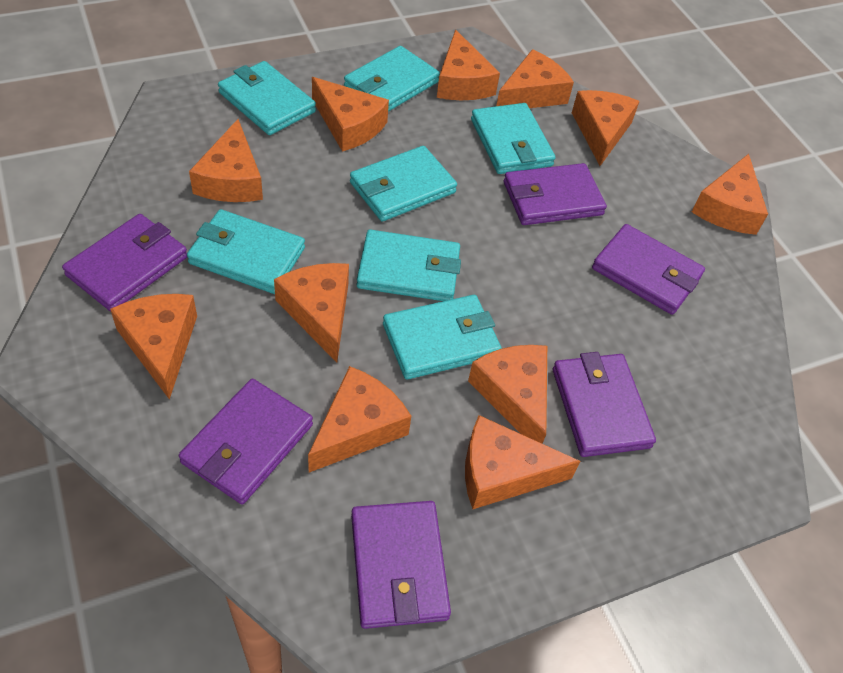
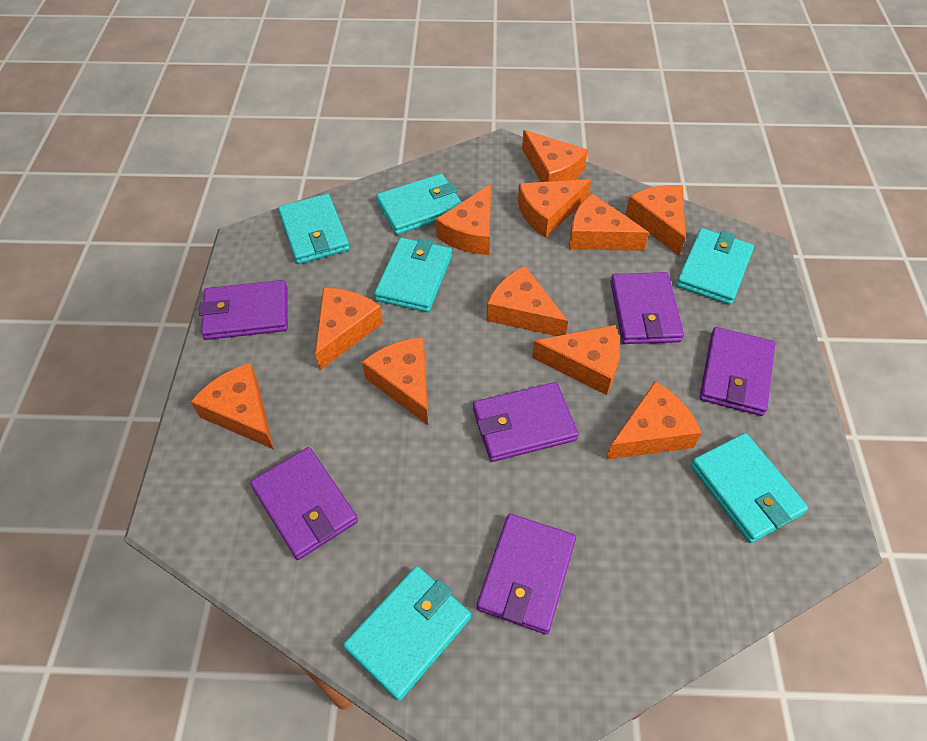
turquoise wallet: [187,209,305,294] [218,61,316,135] [344,46,440,112] [350,146,457,222] [357,230,461,301] [383,295,502,380] [471,103,555,174] = 7 -> [278,194,350,264] [343,566,471,701] [374,238,452,312] [376,174,462,235] [676,228,754,305] [690,433,808,543] = 6

